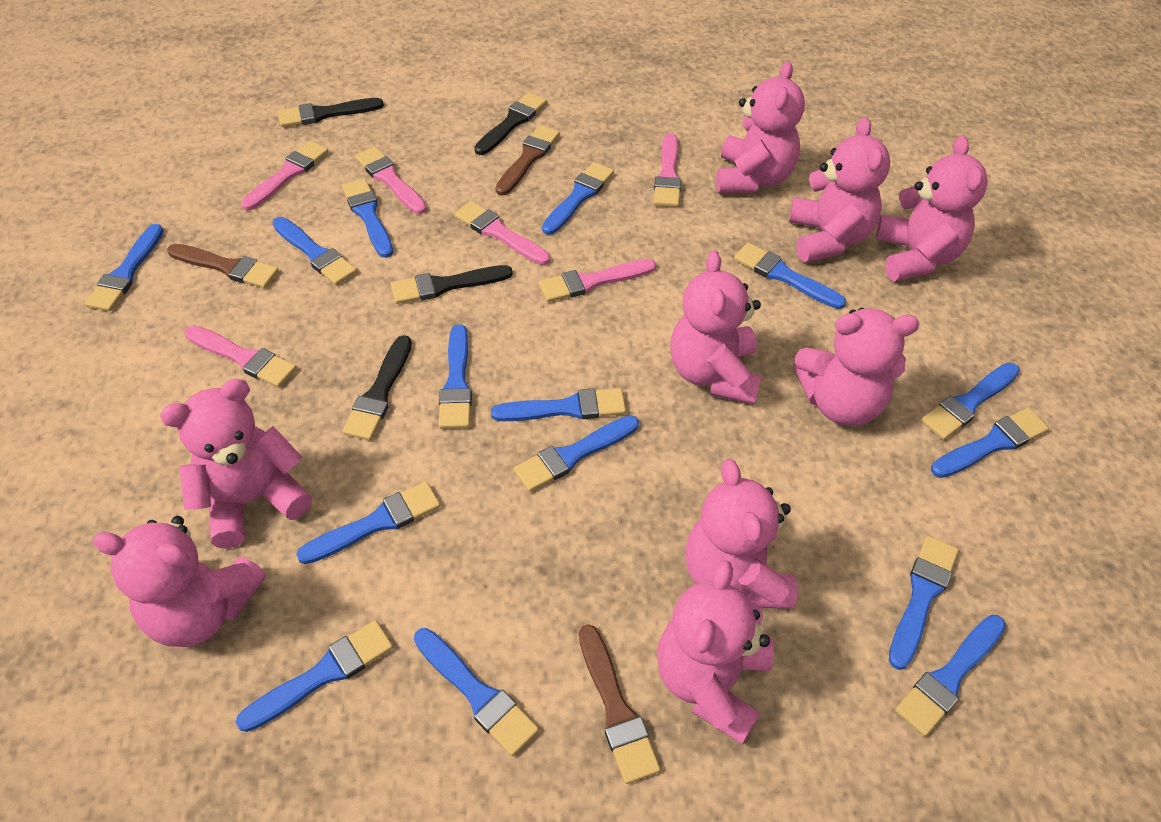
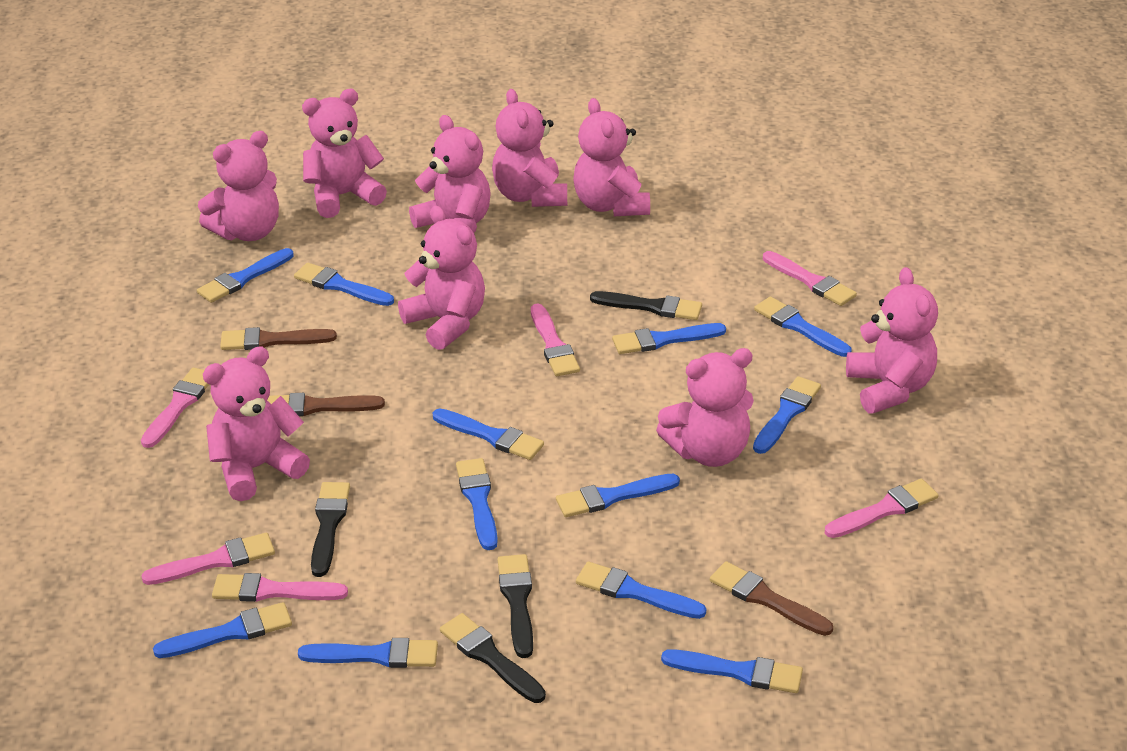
blue brush: [85,224,163,311] [236,620,393,732] [272,217,357,285] [296,482,440,564] [342,178,393,258] [414,628,539,756] [439,324,472,428] [491,388,626,421] [514,415,639,492] [542,162,614,235] [734,243,846,309] [889,536,959,670] [895,615,1006,736] [921,363,1020,440] [931,408,1049,478] = 15 -> [153,602,292,658] [197,248,294,303] [294,263,394,306] [298,638,438,668] [433,409,544,460] [456,458,498,550] [556,474,680,517] [576,562,706,619] [612,323,726,354] [661,649,803,693] [753,376,821,454] [754,297,851,357] = 12

